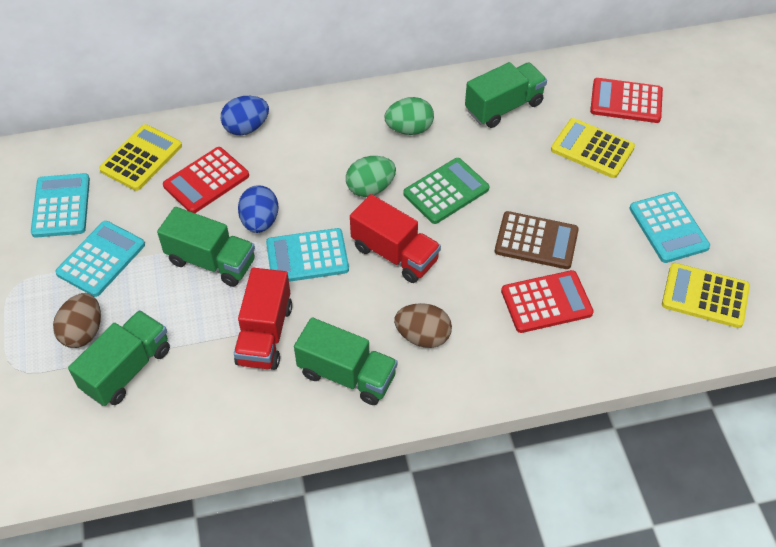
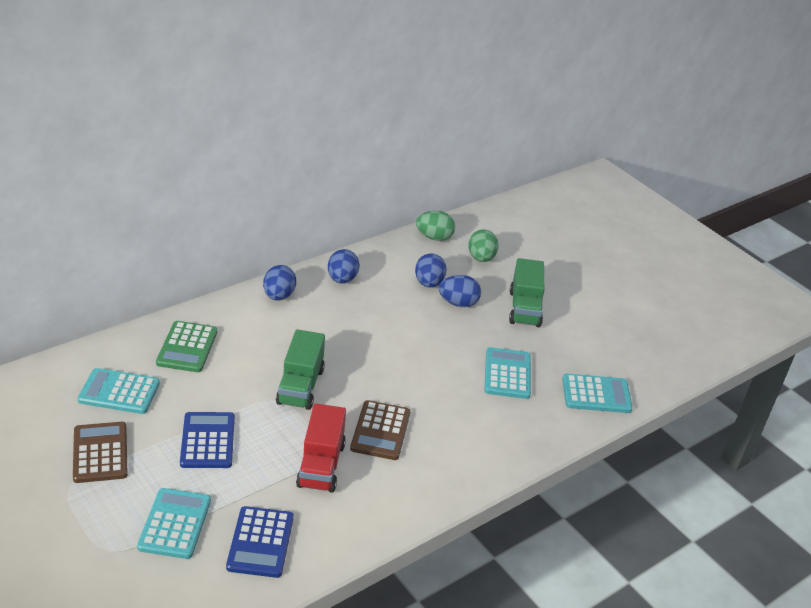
blue calculator: none = 0 -> [180,412,235,468] [226,506,294,578] = 2
blue egg: [221,96,269,135] [238,185,278,233] = 2 -> [263,265,296,301] [328,249,360,284] [415,253,447,288] [439,275,481,307] = 4
brown calculator: [495,211,579,269] = 1 -> [73,422,128,483] [350,400,410,460] = 2
brown egg: [53,293,101,348] [394,303,452,348] = 2 -> none = 0
green truck: [68,310,170,406] [157,207,255,287] [294,317,397,405] [465,62,547,128] = 4 -> [276,329,325,410] [509,258,545,327] = 2
red calculator: [163,147,249,213] [501,270,594,333] [590,78,663,123] = 3 -> none = 0
red truck: [234,268,292,370] [350,194,441,283] = 2 -> [296,404,346,492] = 1
yellow calculator: [99,124,182,191] [551,118,635,178] [662,263,750,328] = 3 -> none = 0

